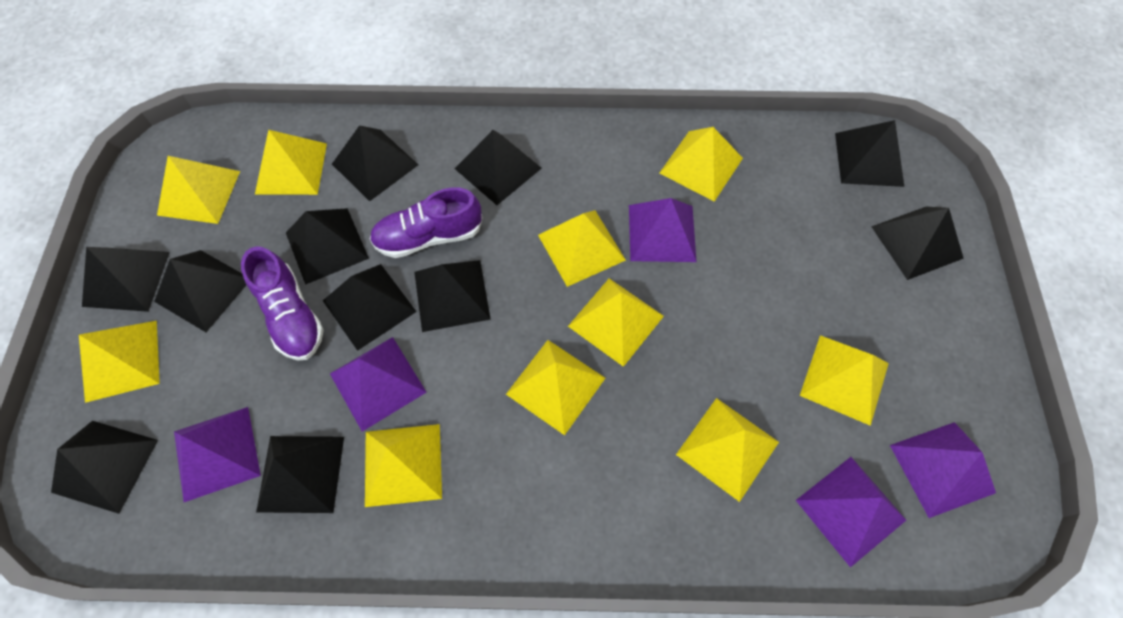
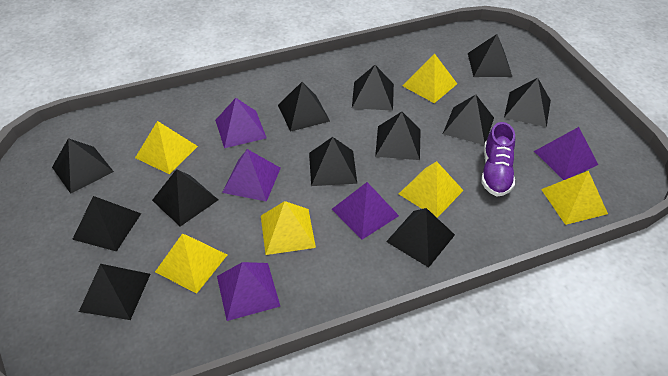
black pyramid: [51,421,158,514] [82,247,170,312] [154,250,246,332] [256,436,344,513] [286,208,369,285] [323,264,417,351] [332,125,418,201] [414,260,491,332] [455,130,542,205] [835,120,904,187] [871,207,964,280] = 11 -> [52,138,114,194] [72,196,141,252] [79,264,150,320] [152,169,218,227] [278,82,330,132] [309,137,357,186] [352,65,394,111] [375,112,421,160] [386,208,455,268] [443,95,494,145] [468,34,512,77] [504,78,551,127] = 12
purple shoe: [241,246,324,361] [370,187,483,258] = 2 -> [481,122,515,197] = 1
yellow pyramid: [79,321,160,403] [157,156,240,224] [255,130,327,195] [365,424,442,507] [506,340,605,435] [538,210,626,287] [568,278,664,367] [660,127,743,202] [676,398,779,502] [800,335,889,426] = 10 -> [135,121,198,174] [155,234,227,294] [261,201,316,255] [399,161,464,218] [402,54,457,103] [541,171,608,225] = 6

